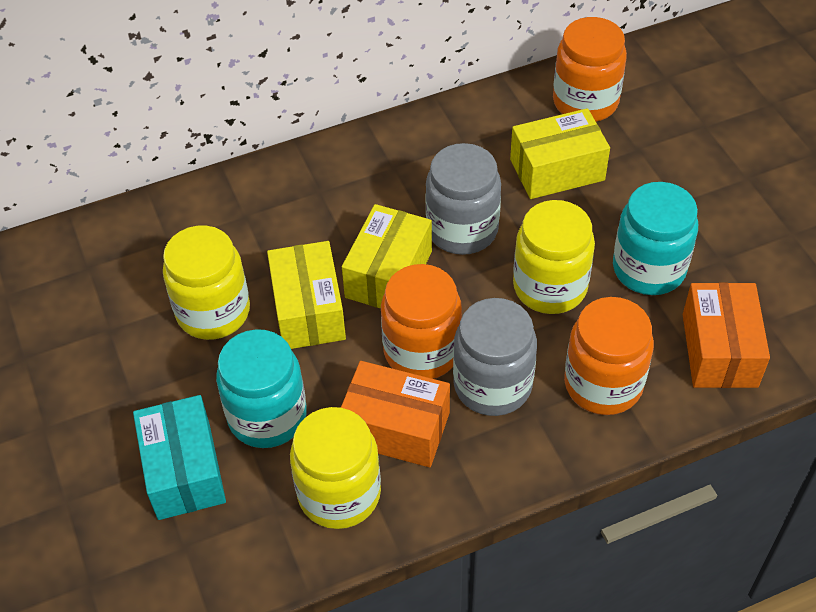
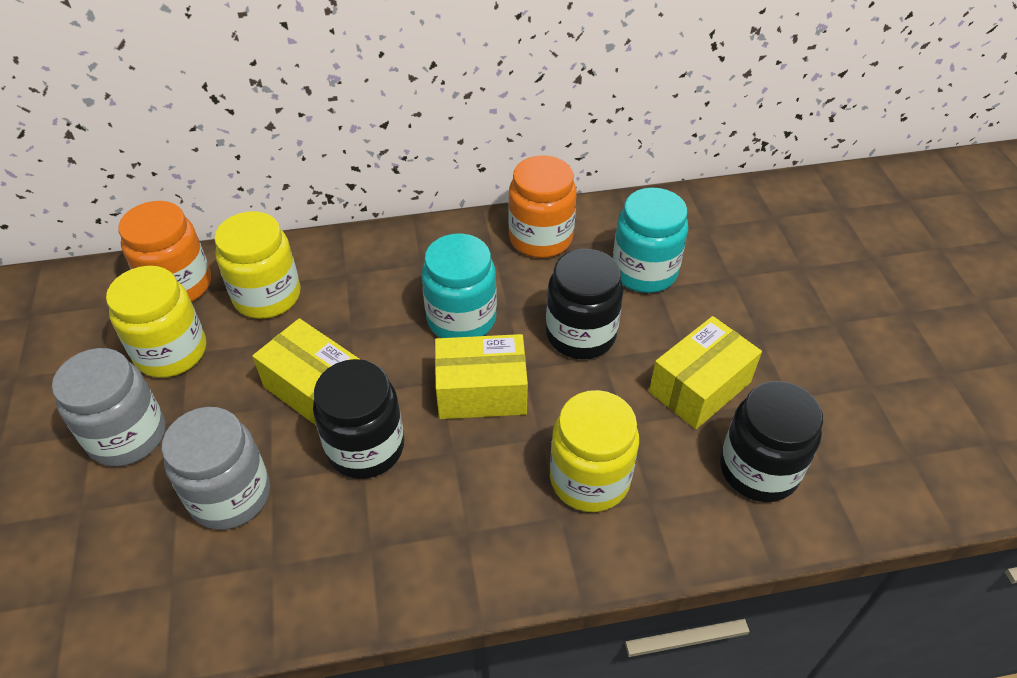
black jar: none = 0 -> [313,359,404,479] [546,249,623,359] [720,381,823,502] = 3
orange box: [341,361,450,467] [683,282,770,388] = 2 -> none = 0
orange jar: [381,264,462,379] [553,17,627,122] [564,297,654,415] = 3 -> [118,201,211,302] [508,155,577,258] = 2
turquoise box: [133,395,226,520] = 1 -> none = 0

